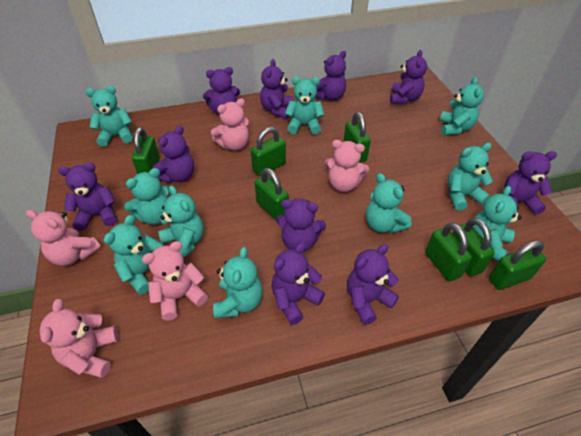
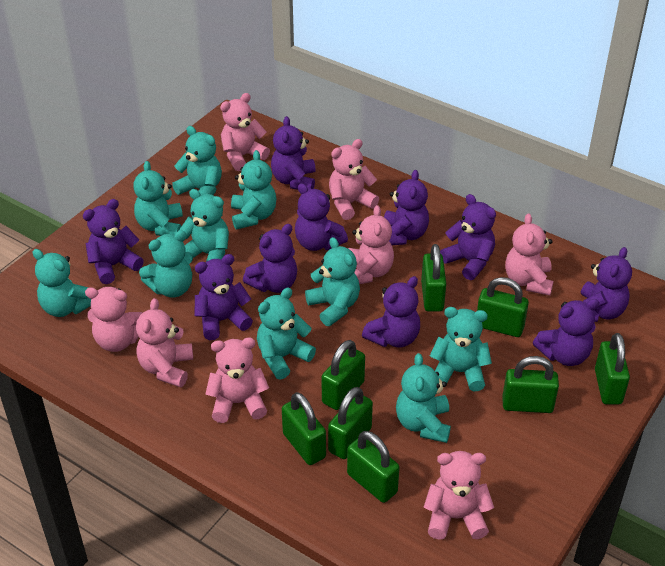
green padlock: [132,127,160,174] [251,127,286,176] [255,168,289,220] [343,112,371,163] [425,223,472,282] [453,218,495,277] [489,240,546,290] = 7 -> [282,392,326,465] [322,340,365,410] [328,387,373,459] [347,431,400,503] [421,244,446,312] [477,277,529,337] [502,356,559,413] [595,333,630,405] = 8
pink teddy bear: [26,210,101,266] [40,299,118,378] [142,241,208,321] [211,98,249,151] [325,140,369,192] = 5 -> [85,287,142,352] [136,298,193,387] [205,338,269,423] [220,93,270,171] [329,139,379,220] [348,205,394,284] [424,451,494,540] [505,213,554,296] = 8

